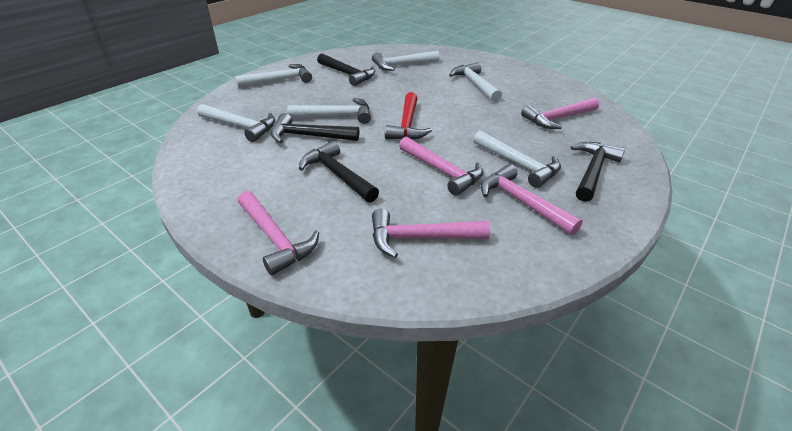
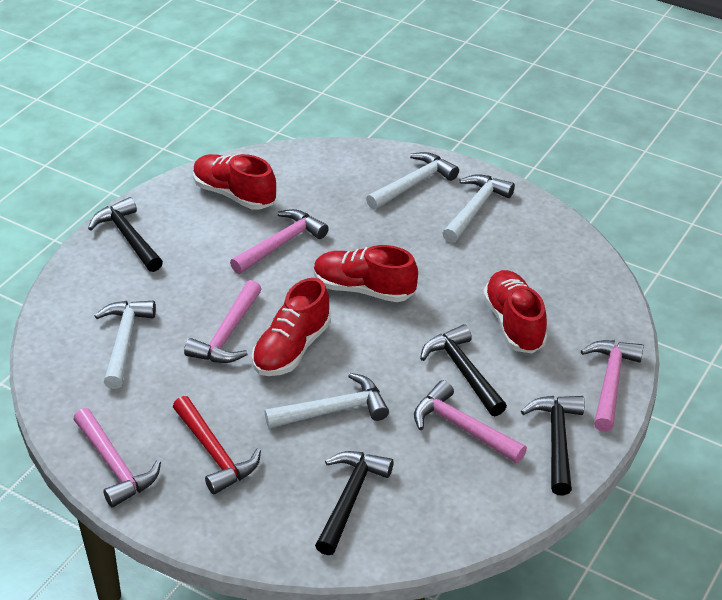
red shoe: none = 0 -> [193,154,276,210] [252,278,331,376] [314,245,418,302] [483,270,547,353] = 4
white hammer: [197,104,275,142] [235,64,312,88] [287,98,371,124] [372,51,440,71] [449,62,502,102] [473,130,561,188] = 6 -> [94,301,156,389] [265,373,389,428] [366,152,459,210] [442,174,515,243] = 4

